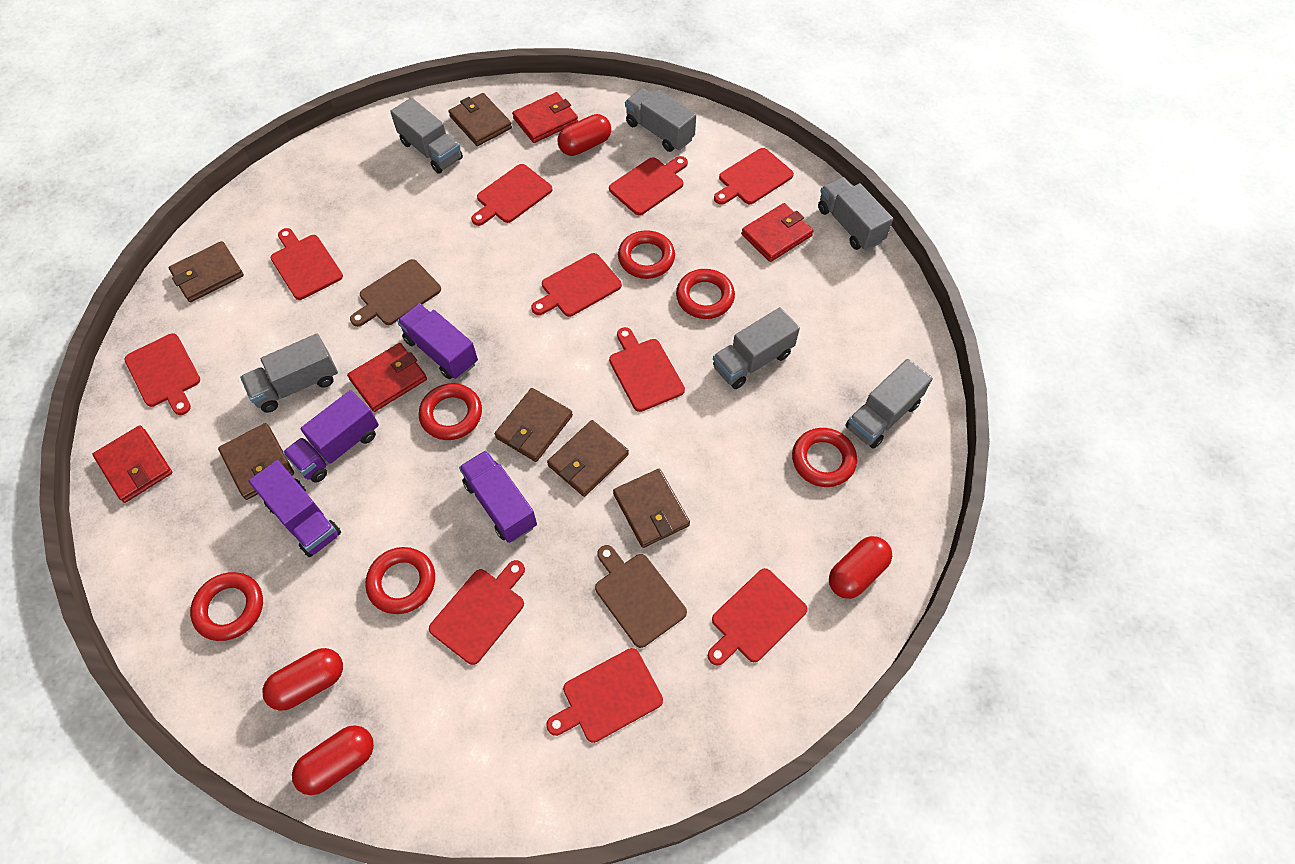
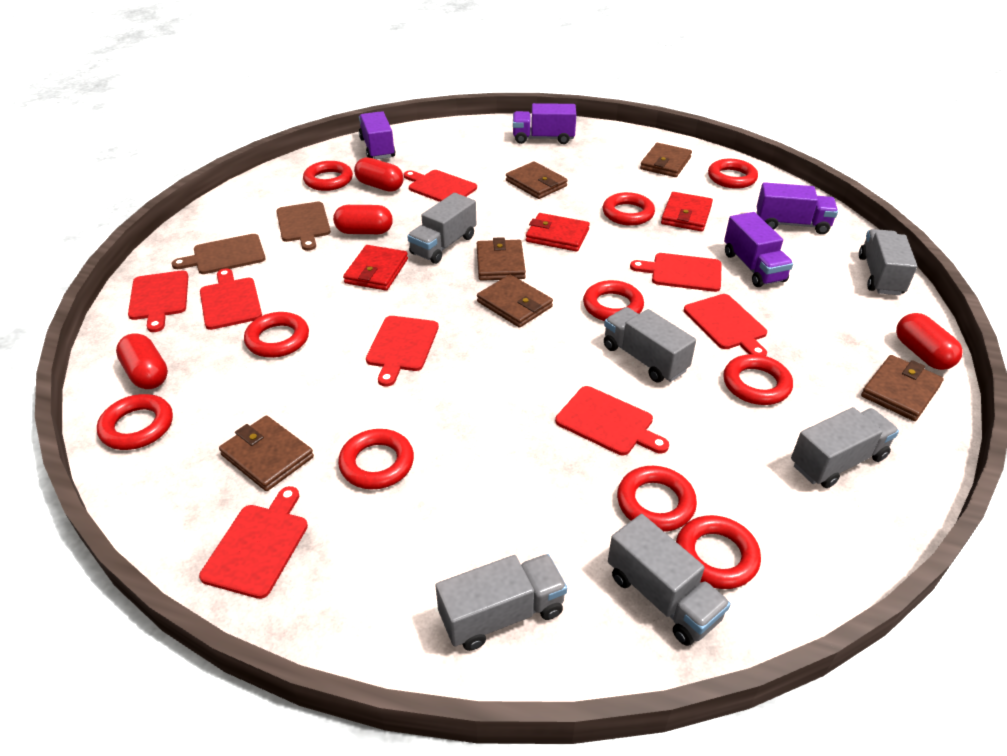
red cutting board: [124,333,200,415] [271,228,343,300] [429,560,525,665] [471,164,552,226] [531,253,622,317] [546,648,663,743] [609,156,688,215] [609,327,685,412] [708,568,807,666] [714,148,794,205] = 10 -> [128,270,188,332] [199,486,308,599] [200,268,262,330] [366,316,439,386] [404,170,477,202] [555,386,669,455] [630,253,722,292] [684,294,767,356] = 8
red ring: [190,572,263,641] [365,547,435,614] [419,383,482,440] [618,230,675,279] [676,269,735,319] [792,428,857,487] = 6 -> [97,394,173,450] [244,312,309,358] [303,161,353,191] [338,429,414,489] [583,280,644,321] [603,192,655,226] [617,466,697,532] [676,515,761,589] [708,159,758,189] [723,354,793,405] = 10
red wallet: [92,425,173,503] [347,343,427,412] [512,92,578,143] [741,203,813,262] = 4 -> [343,245,408,291] [526,213,590,252] [661,192,713,232] = 3

